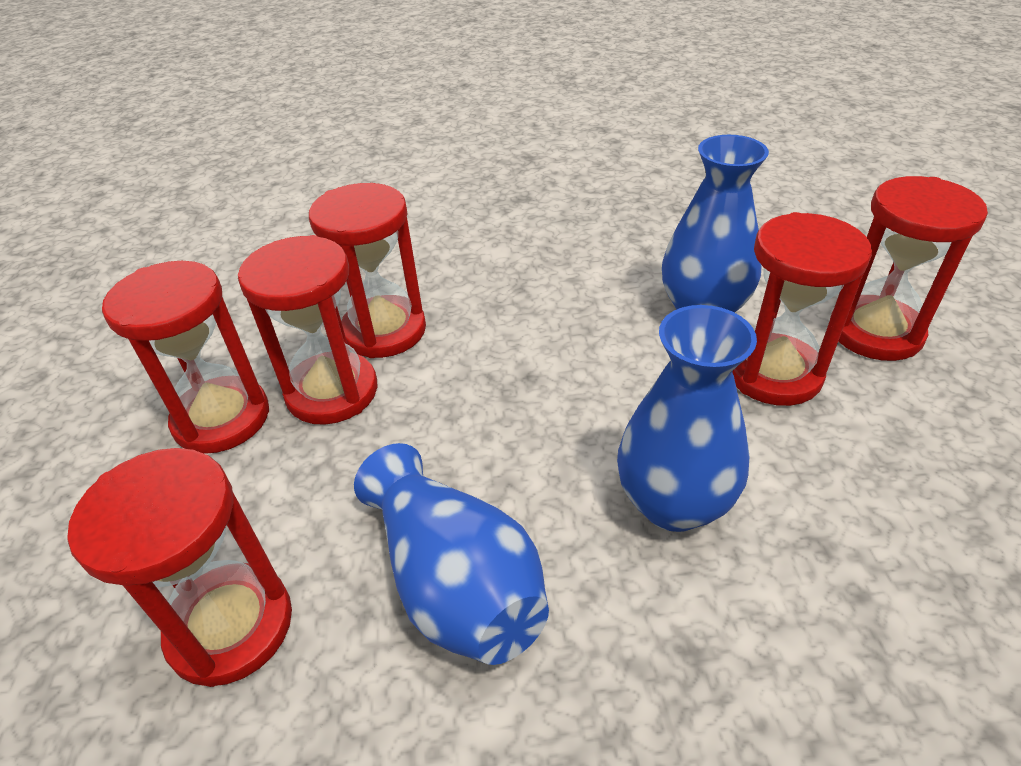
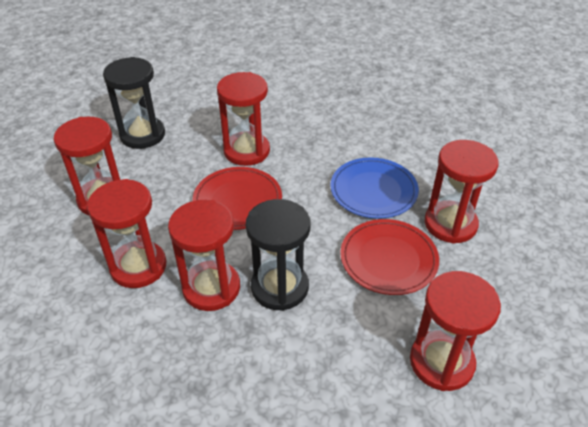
black hourglass: none = 0 -> [103,57,165,149] [246,199,310,311] = 2
blue plate: none = 0 -> [330,157,419,219] = 1
blue vase: [354,443,549,665] [617,305,757,532] [662,135,769,313] = 3 -> none = 0
red plate: none = 0 -> [193,167,282,230] [340,219,439,295] = 2

